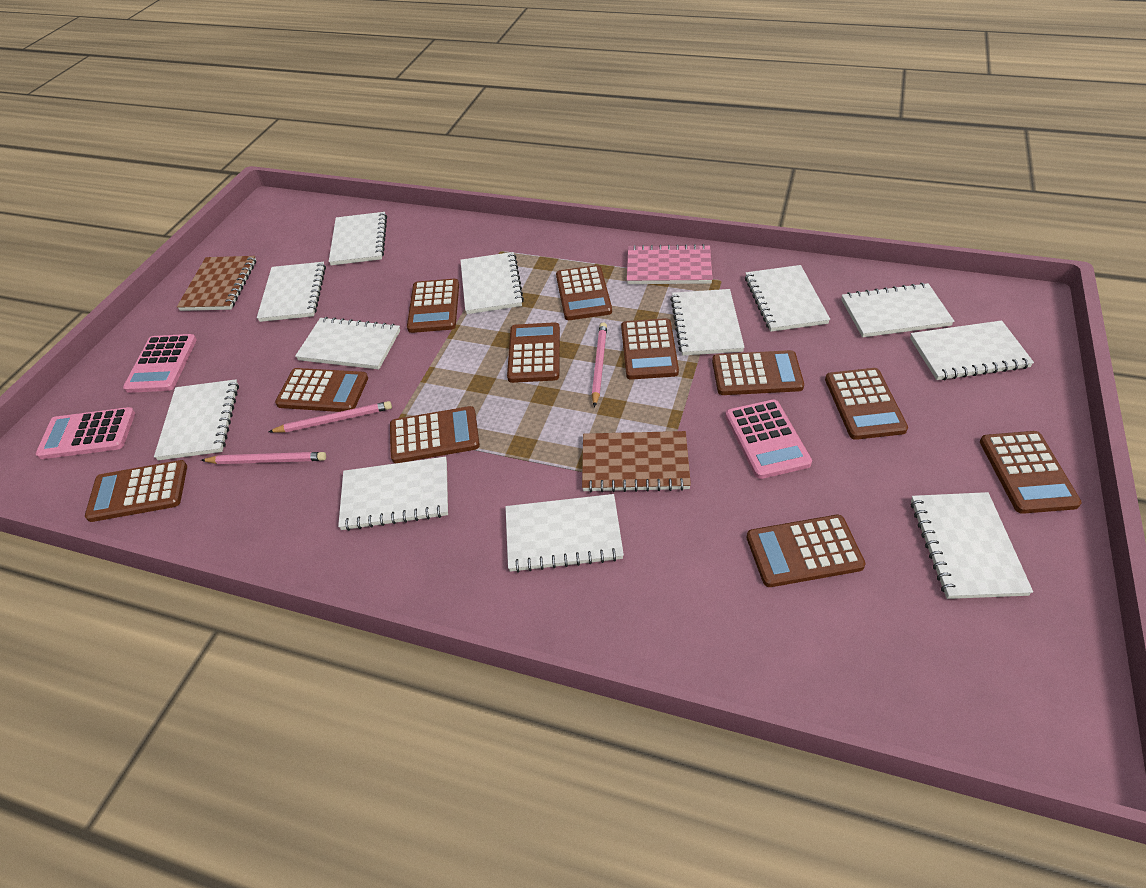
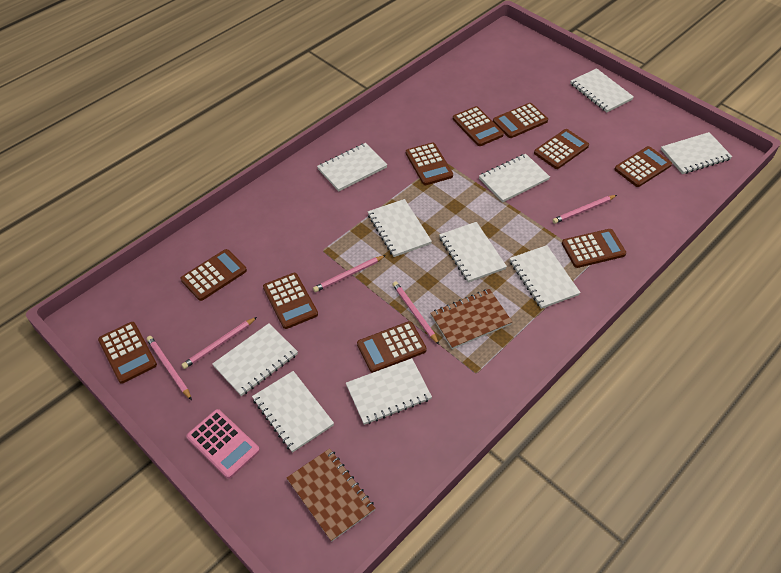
brown calculator: [85,460,187,522] [275,368,368,412] [390,406,480,463] [407,279,459,333] [507,322,560,383] [556,265,612,320] [621,318,679,380] [712,350,804,395] [747,515,866,587] [825,368,908,440] [980,431,1082,514] = 11 -> [98,322,157,384] [181,249,247,301] [263,273,318,329] [357,321,427,373] [406,142,453,185] [453,106,504,146] [493,103,548,138] [534,129,589,169] [562,229,626,268] [614,146,672,187] = 10
pink calculator: [36,407,135,459] [123,334,197,393] [725,399,812,479] = 3 -> [186,409,260,479] = 1
pink notebook: [627,244,713,284] = 1 -> none = 0
pink pencil: [201,452,326,464] [269,401,392,433] [592,322,607,407] = 3 -> [147,336,192,400] [181,317,257,369] [313,255,386,292] [392,281,439,345] [552,195,617,224] = 5
white notebook: [154,379,239,460] [257,262,326,322] [295,317,400,369] [329,212,387,265] [338,457,448,531] [460,252,524,314] [505,494,624,573] [670,289,745,356] [745,265,830,332] [841,283,954,337] [910,320,1034,380] [911,492,1033,599] = 12 -> [212,323,298,396] [252,371,334,453] [317,143,387,192] [346,358,432,425] [368,199,432,257] [439,222,507,283] [479,154,550,202] [509,245,581,309] [570,68,634,112] [661,132,732,174] = 10

